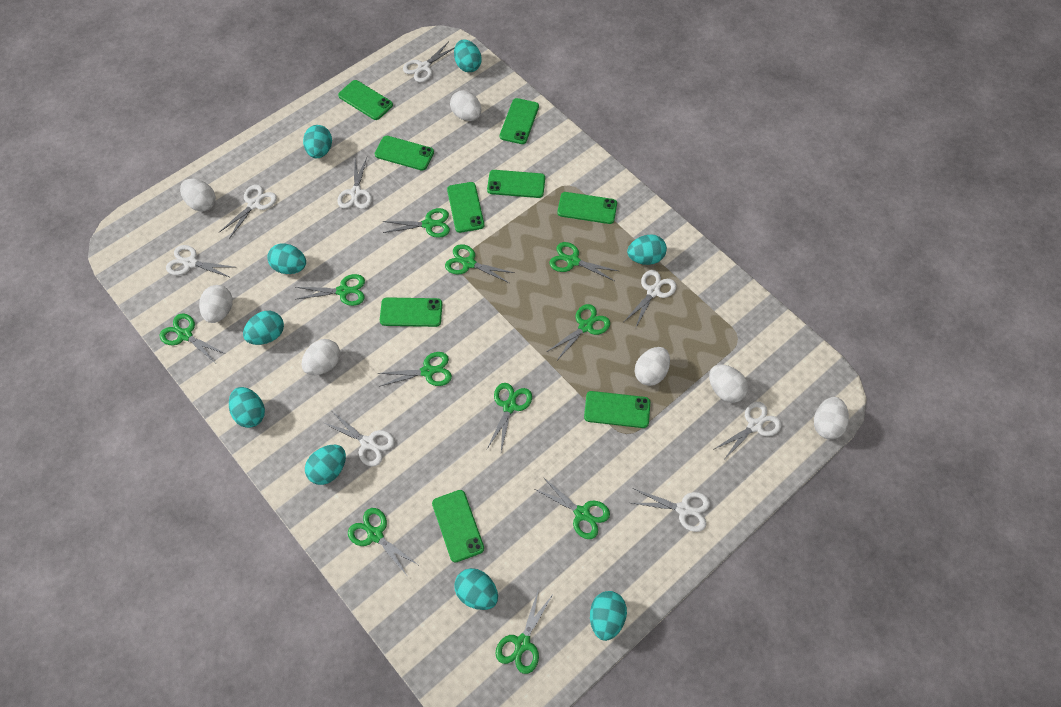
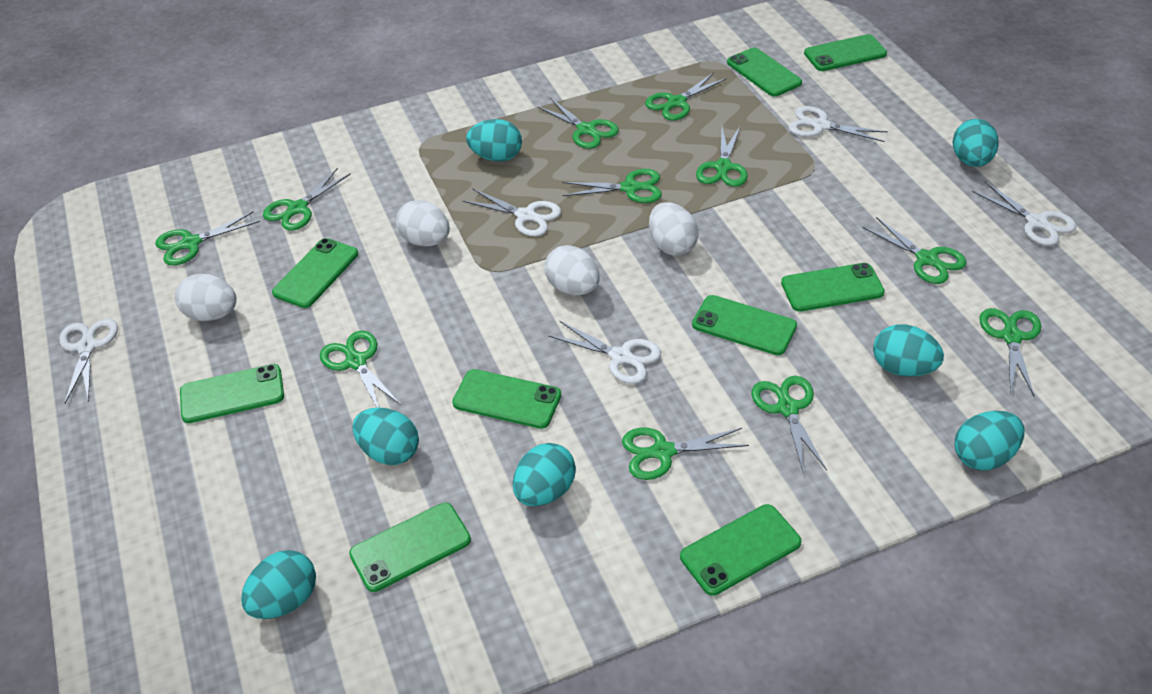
turquoise egg: [229,387,265,428] [243,311,284,345] [267,243,306,274] [303,125,332,158] [305,445,346,485] [454,39,482,72] [454,568,498,610] [590,591,627,641] [627,234,667,265] = 9 -> [241,550,316,619] [352,408,419,465] [466,119,522,162] [513,443,576,506] [873,324,944,377] [953,119,999,167] [954,411,1025,470] = 7
white egg: [180,179,216,212] [199,285,233,323] [302,339,340,375] [450,90,481,121] [635,347,670,386] [709,364,748,403] [814,397,849,439] = 7 -> [175,274,237,321] [396,200,450,247] [544,245,600,295] [649,202,698,255] = 4
white scissors: [166,245,234,278] [219,185,277,239] [324,411,395,467] [337,157,372,209] [403,41,455,82] [625,270,677,329] [632,488,710,532] [713,402,782,461] = 8 -> [59,318,118,404] [463,189,561,237] [548,321,661,384] [789,106,888,142] [972,182,1076,246] = 5

